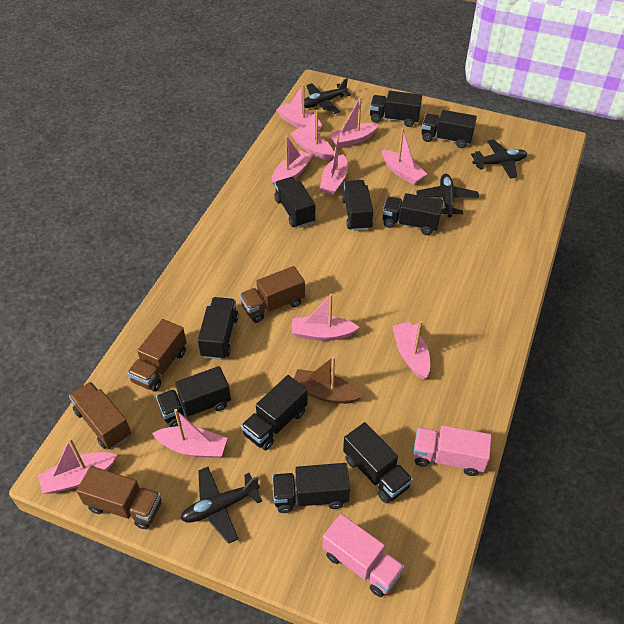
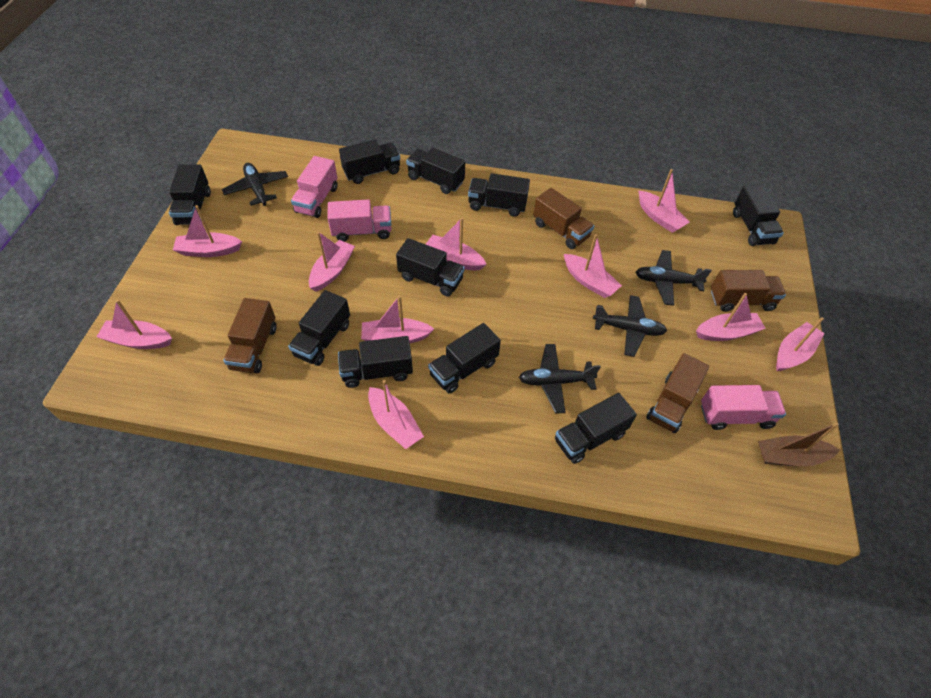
pink truck: [323,514,405,597] [413,425,491,476] = 2 -> [291,156,337,218] [328,199,391,242] [701,385,786,430] = 3

